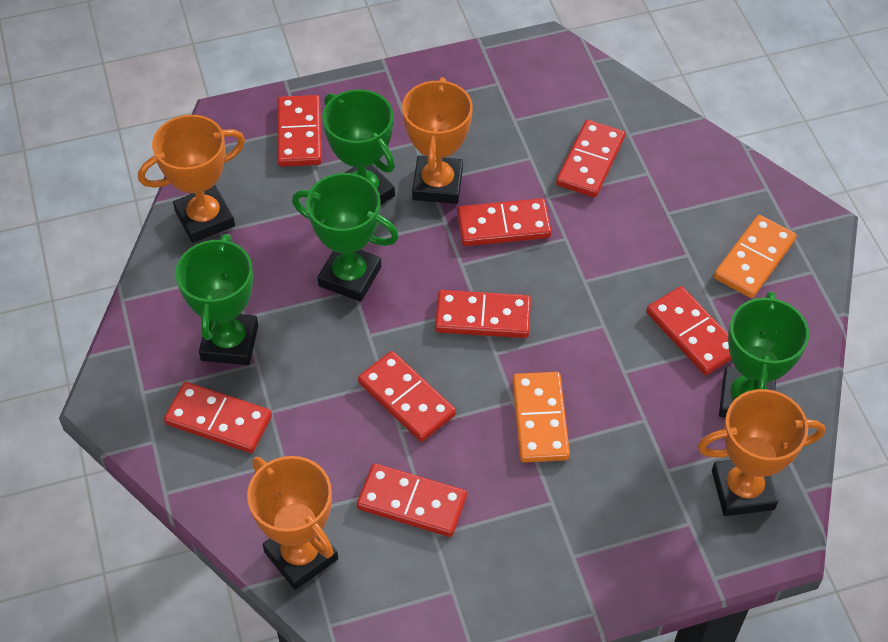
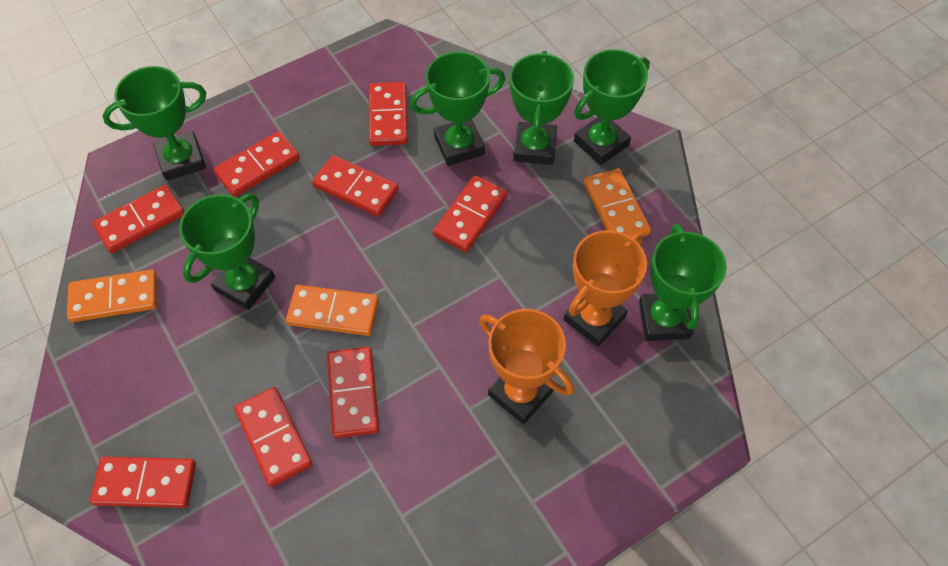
green trophy: [175,234,258,365] [292,173,399,302] [322,89,395,205] [719,291,809,418] = 4 -> [102,66,206,181] [179,194,275,310] [410,52,505,166] [510,51,574,165] [574,49,650,165] [639,224,727,341] = 6
orange domino: [512,372,570,463] [714,215,797,298] = 2 -> [67,269,157,322] [286,285,379,336] [584,168,651,237] = 3
orange trophy: [138,115,245,243] [247,456,338,590] [402,77,473,204] [698,389,825,516] = 4 -> [479,309,574,424] [563,230,647,347] = 2

